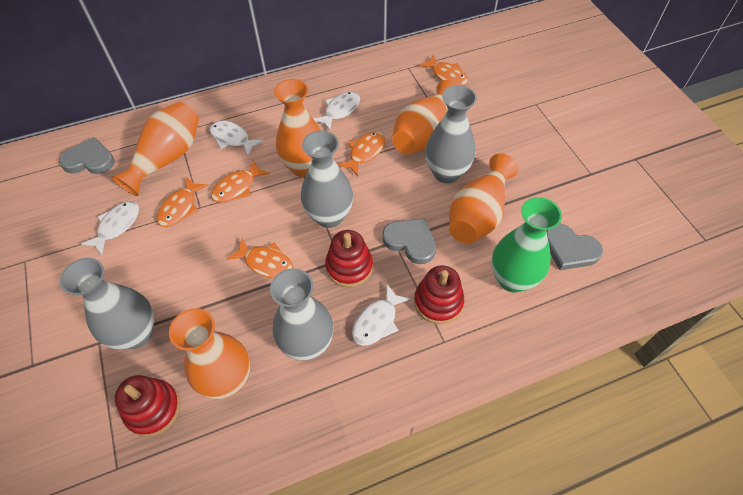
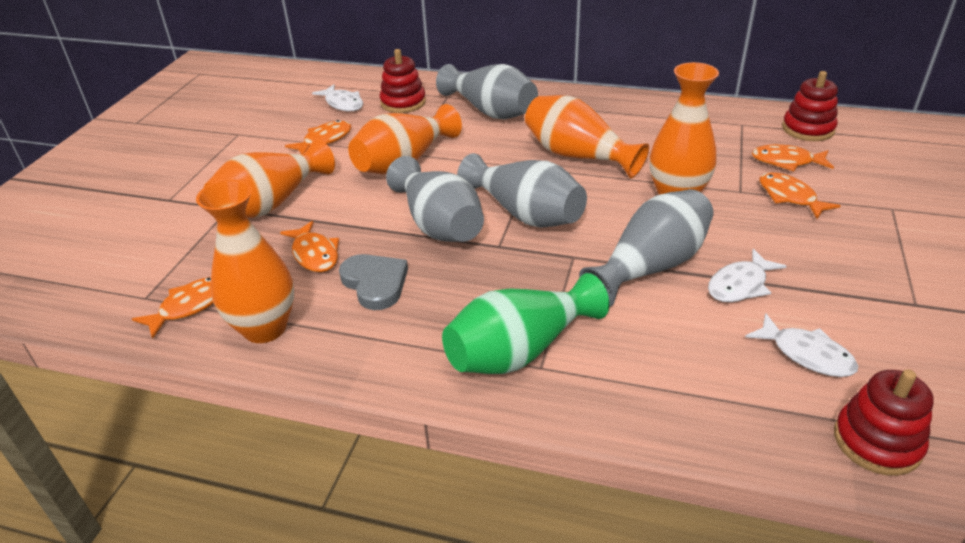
grey heart: [59,137,115,174] [382,218,436,264] [546,224,603,270] = 3 -> [339,254,408,310] = 1
white fish: [81,201,139,255] [210,121,264,156] [314,91,360,130] [352,284,411,346] = 4 -> [312,84,363,111] [708,249,786,302] [745,313,858,377] = 3

